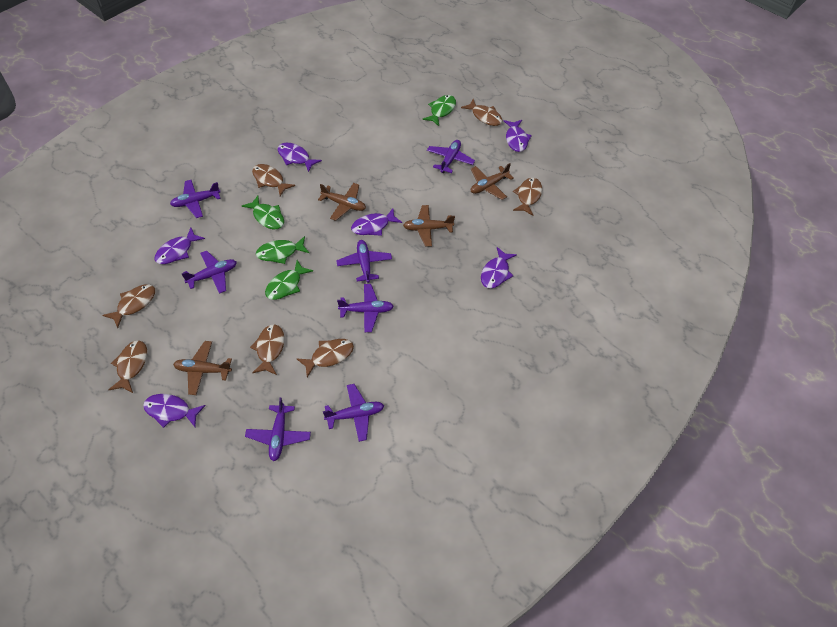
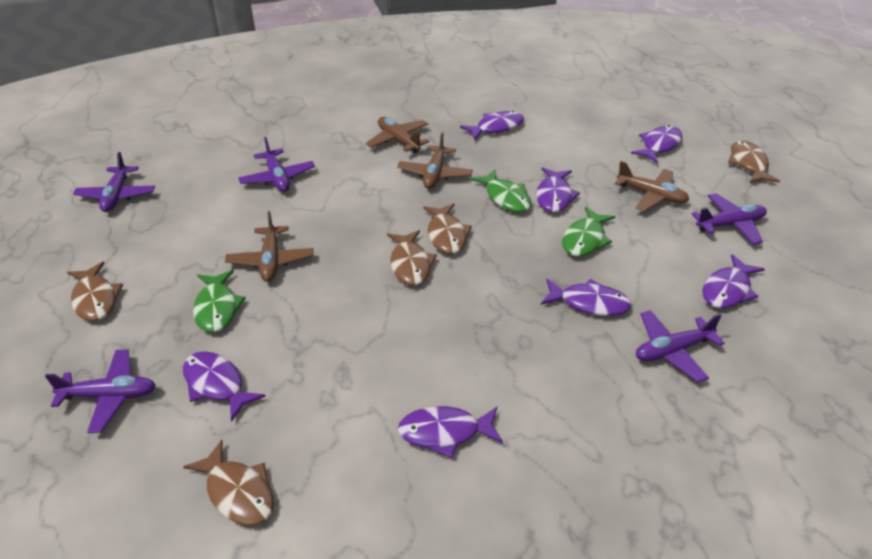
brown fish: [102,284,155,328] [108,341,147,393] [250,324,284,375] [252,164,295,196] [297,339,354,377] [461,99,502,126] [513,178,542,216] = 7 -> [67,262,123,321] [183,440,274,526] [387,230,437,286] [423,203,472,254] [728,141,780,183] = 5
green fish: [242,196,284,229] [256,236,309,264] [265,260,313,300] [423,95,456,126] = 4 -> [193,270,246,333] [470,169,531,212] [562,207,616,257] = 3
purple fish: [143,394,206,428] [155,227,205,264] [278,143,322,172] [351,208,402,236] [481,247,517,289] [504,120,532,152] = 6 -> [183,351,266,422] [398,406,503,458] [460,111,524,141] [536,167,580,212] [541,279,632,316] [631,125,682,164] [702,254,765,308] = 7
purple plane: [170,180,221,218] [182,251,237,294] [245,397,311,461] [323,384,384,442] [336,240,392,283] [337,284,394,332] [427,140,475,173] = 7 -> [45,349,156,433] [73,152,155,212] [238,137,315,192] [636,310,725,382] [692,193,767,245] = 5

